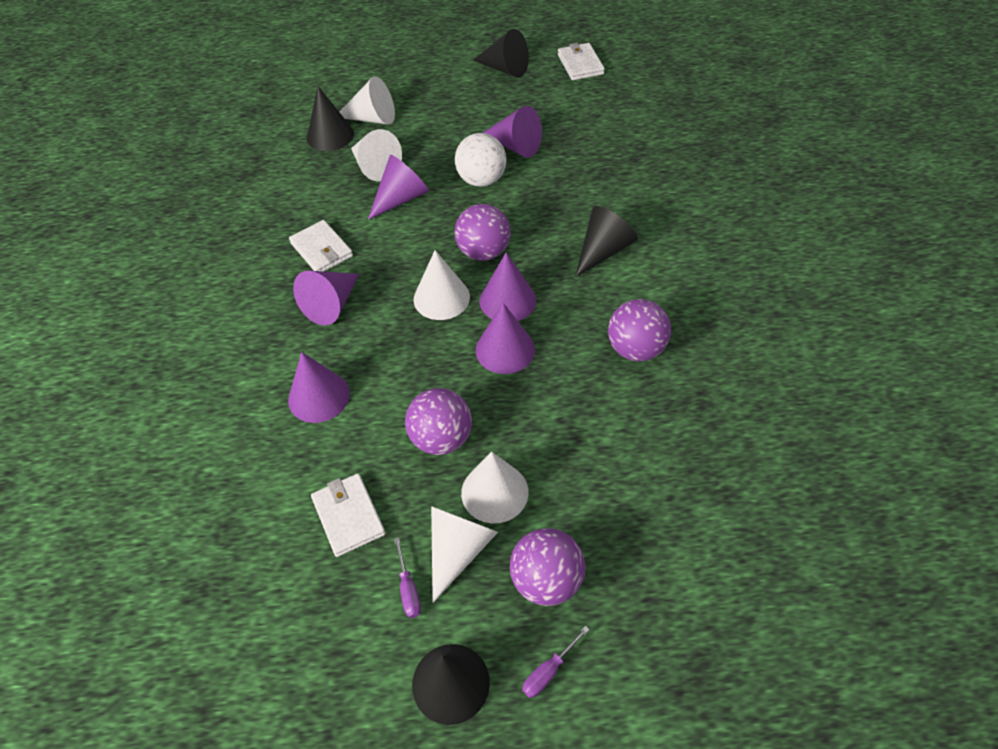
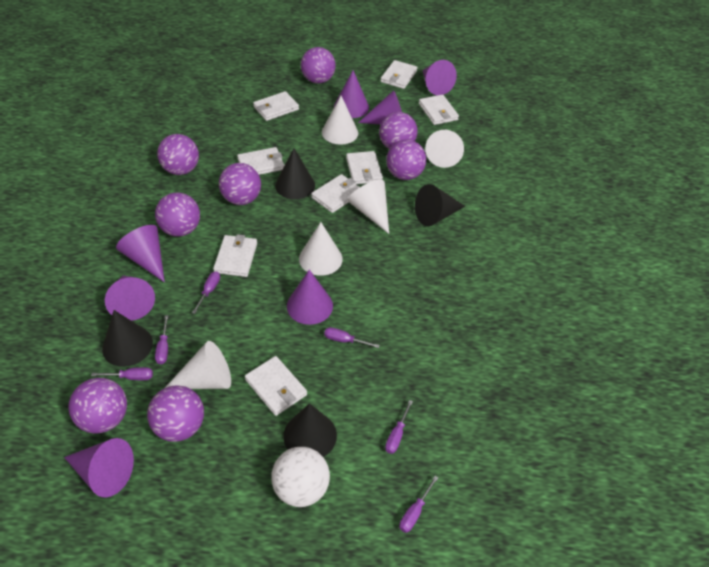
purple ball: [405,388,472,455] [455,204,511,261] [510,528,585,606] [608,299,671,361] = 4 -> [68,378,127,433] [147,386,204,442] [155,192,200,237] [157,134,199,175] [219,163,261,205] [301,47,336,84] [379,112,418,149] [386,139,426,180] = 8
purple cone: [288,352,350,423] [293,271,359,326] [368,155,429,220] [476,303,535,374] [480,252,536,321] [483,106,542,158] = 6 -> [64,438,134,498] [105,276,155,321] [116,225,165,282] [287,270,333,325] [334,70,369,118] [358,90,402,124] [423,60,457,95] = 7
purple screwdriver: [394,537,421,618] [522,626,590,698] = 2 -> [91,367,153,380] [155,315,168,364] [192,271,220,314] [324,327,380,348] [385,400,413,454] [399,476,438,533] = 6
white wallet: [289,220,353,272] [311,474,386,557] [558,43,605,80] = 3 -> [213,234,257,277] [237,147,284,175] [245,356,307,416] [253,91,299,121] [311,174,360,213] [346,151,383,184] [381,60,417,89] [419,94,459,125] = 8

